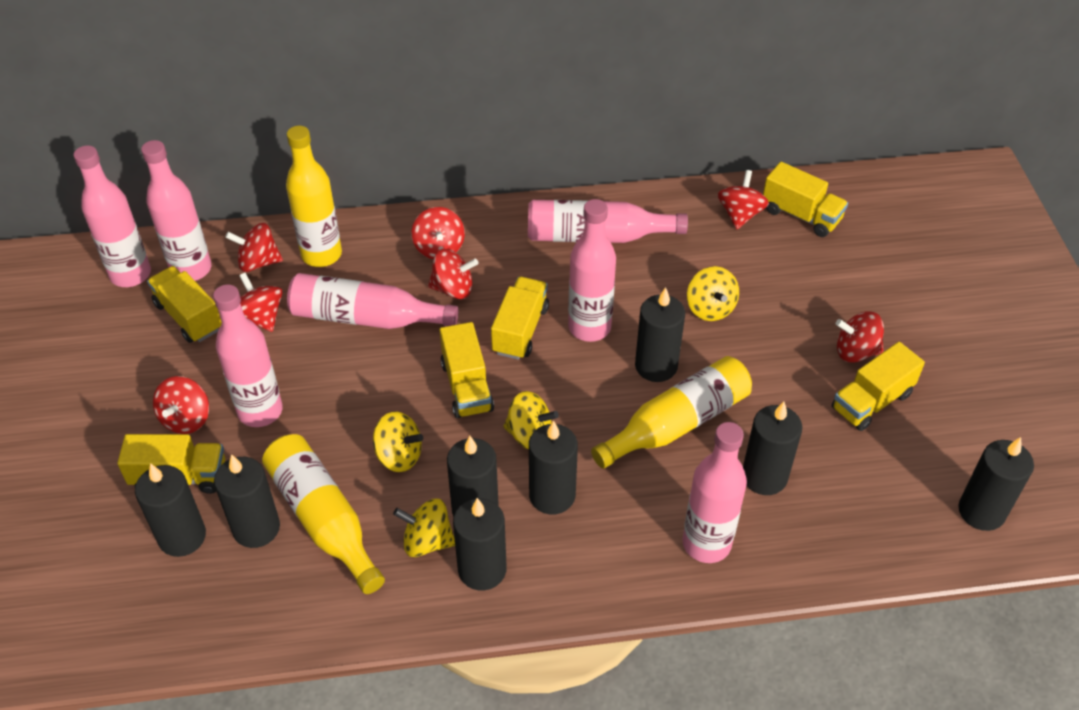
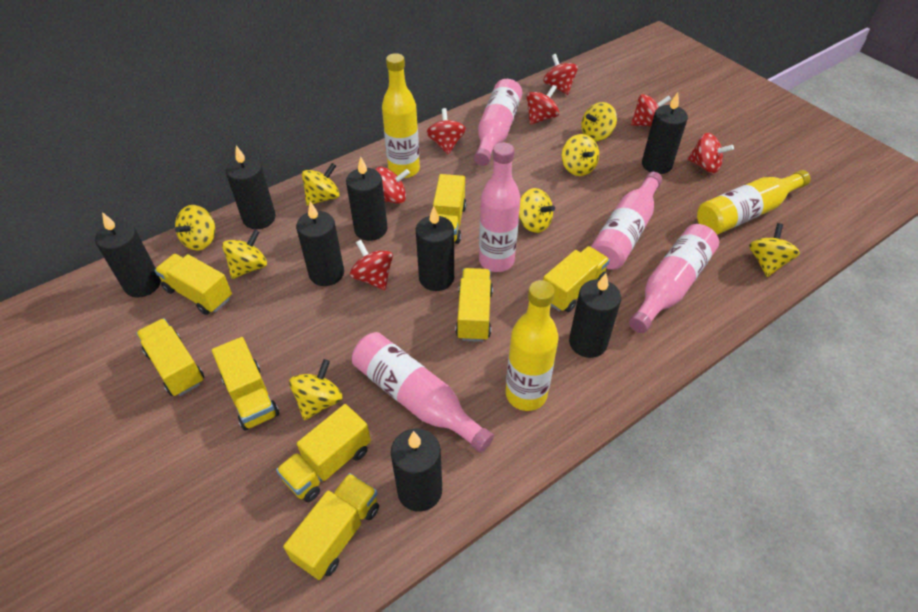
pink bottle: [74,145,151,287] [141,140,212,281] [213,284,283,427] [287,273,458,329] [528,200,688,243] [568,199,616,342] [683,422,747,563] = 7 -> [352,332,494,453] [474,79,522,166] [479,143,521,272] [591,172,662,270] [629,224,719,333] = 5
yellow spinning top: [373,411,423,472] [393,499,455,557] [503,391,559,449] [687,266,739,321] = 4 -> [175,205,215,251] [222,229,267,279] [289,359,343,420] [302,163,340,206] [519,188,555,233] [562,134,599,176] [581,102,617,141] [749,223,800,277] = 8
yellow truck: [117,434,225,494] [147,266,222,343] [440,322,494,418] [491,277,549,360] [763,162,848,237] [832,342,925,431] = 6 -> [136,318,204,396] [155,254,232,315] [212,337,279,430] [276,404,371,502] [283,473,379,580] [433,174,466,244] [455,268,493,342] [543,246,610,312] = 8

